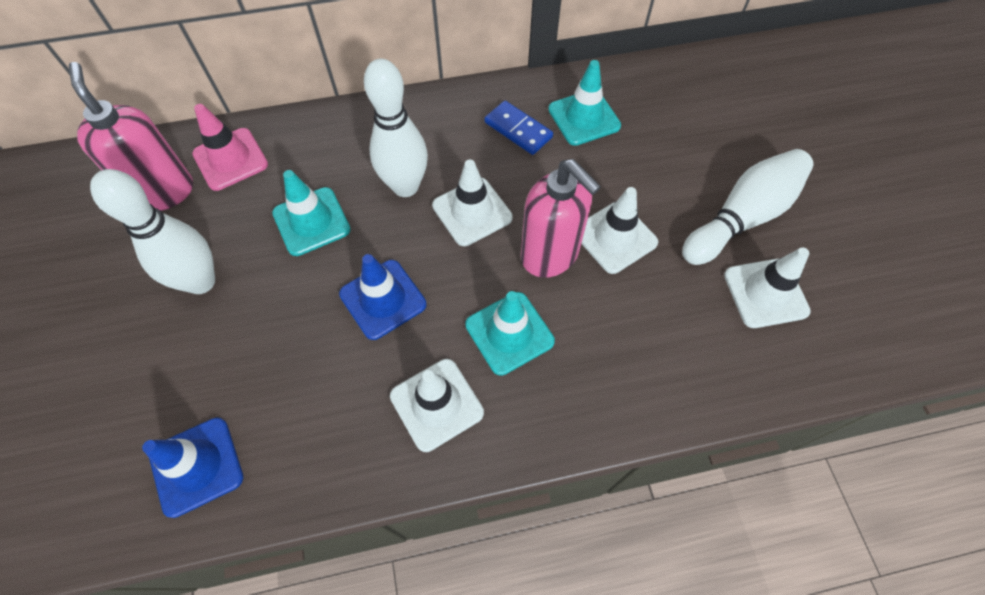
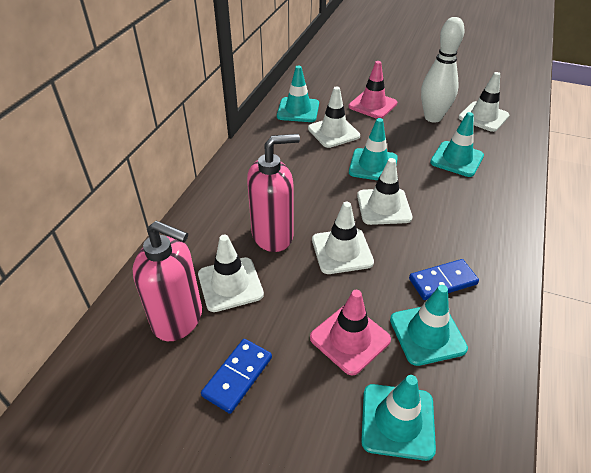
blue domino: [485,101,553,155] = 1 -> [201,339,272,414] [409,259,479,300] = 2
blue traffic cone: [142,417,243,518] [339,254,426,340] = 2 -> none = 0
pink traffic cone: [192,104,268,191] = 1 -> [310,290,391,376] [349,61,397,119] = 2
turquoise traffic cone: [272,170,351,256] [465,291,555,376] [548,60,621,146] = 3 -> [277,66,319,122] [349,118,398,180] [361,375,436,461] [390,285,468,366] [430,112,484,177] = 5
white bowling pin: [90,169,215,294] [364,59,428,197] [682,149,814,265] = 3 -> [421,17,465,123] = 1
white traffic cone: [390,359,484,452] [432,160,513,246] [581,187,658,274] [724,247,811,328] = 4 -> [198,235,264,312] [308,86,360,148] [312,202,374,274] [357,158,412,225] [459,72,509,132] = 5

